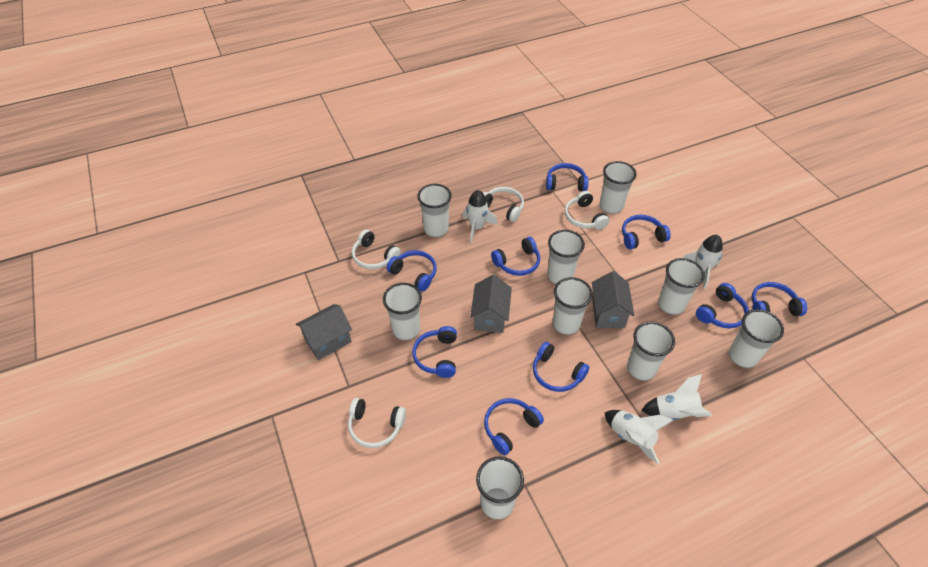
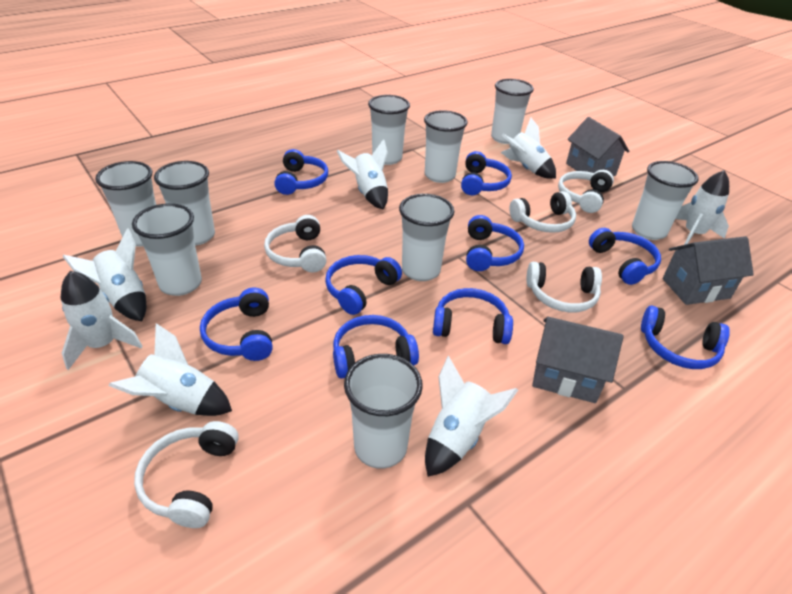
white headphones: [348,398,406,448] [352,230,401,269] [483,187,524,222] [565,191,609,230] = 4 -> [134,421,239,528] [264,215,326,272] [509,191,576,233] [526,262,602,312] [558,170,614,213] = 5
white rocket: [462,190,498,242] [605,410,674,464] [641,374,712,420] [683,235,723,289] = 4 -> [60,271,142,370] [63,228,146,321] [109,323,232,416] [337,139,388,209] [425,356,518,477] [501,118,556,179] [676,170,729,245] = 7

